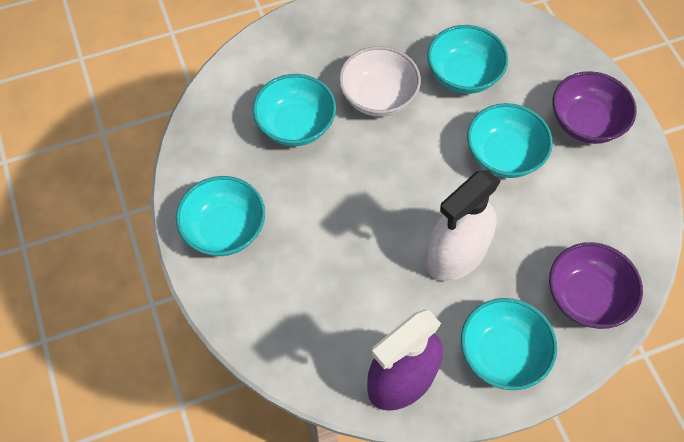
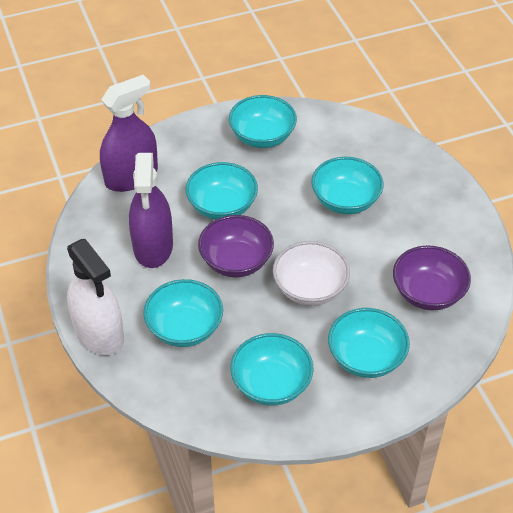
purple spray bottle: [367,310,443,411] = 1 -> [100,75,158,192] [129,153,173,268] = 2
turquoise bowl: [176,176,265,256] [253,74,336,146] [427,25,508,94] [461,298,557,390] [467,103,553,178] = 5 -> [143,279,223,347] [186,162,258,220] [229,95,297,148] [230,333,313,406] [311,157,384,214] [328,308,410,378] = 6

